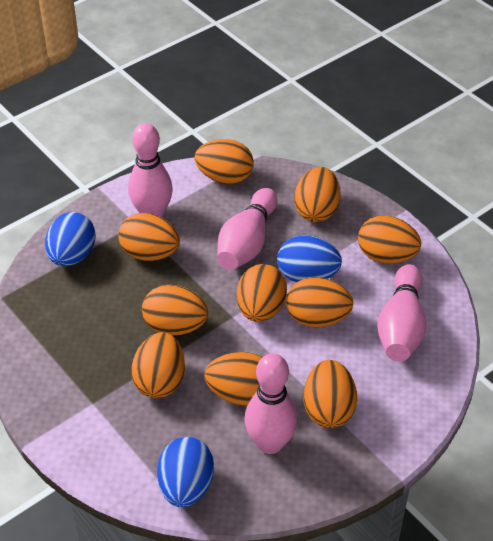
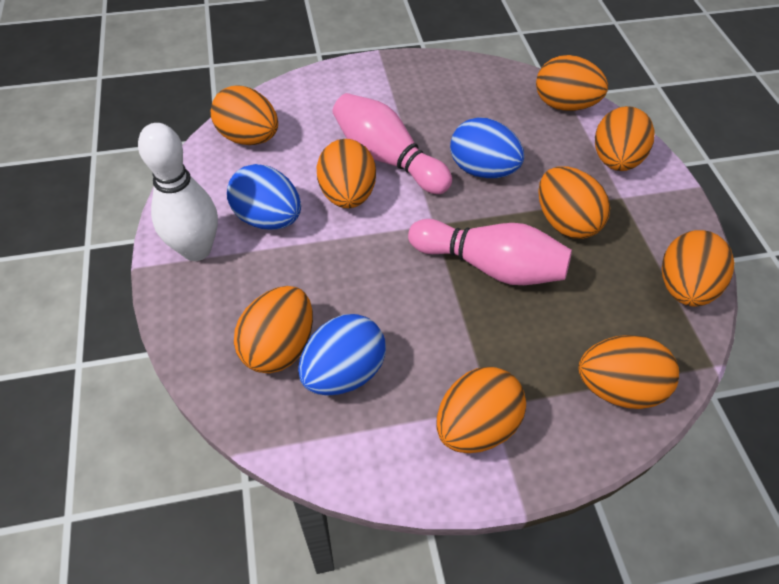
orange egg: [118,213,180,261] [131,332,185,398] [142,285,208,335] [195,139,254,184] [204,352,262,406] [237,264,287,322] [286,277,353,327] [294,167,340,222] [303,360,357,428] [358,215,421,264] = 10 -> [211,85,278,145] [234,286,313,374] [317,139,376,208] [436,367,526,453] [536,55,608,111] [538,166,610,239] [578,335,679,409] [595,106,655,171] [662,230,734,307] = 9
pink bowling pin: [128,123,173,217] [217,188,277,270] [245,353,298,454] [377,264,426,362] = 4 -> [333,93,452,194] [408,219,572,285] = 2
white bowling pin: none = 0 -> [138,123,218,261] = 1

